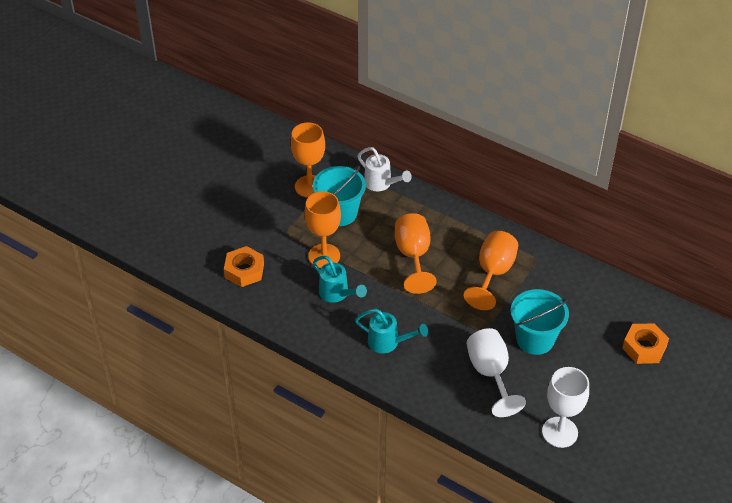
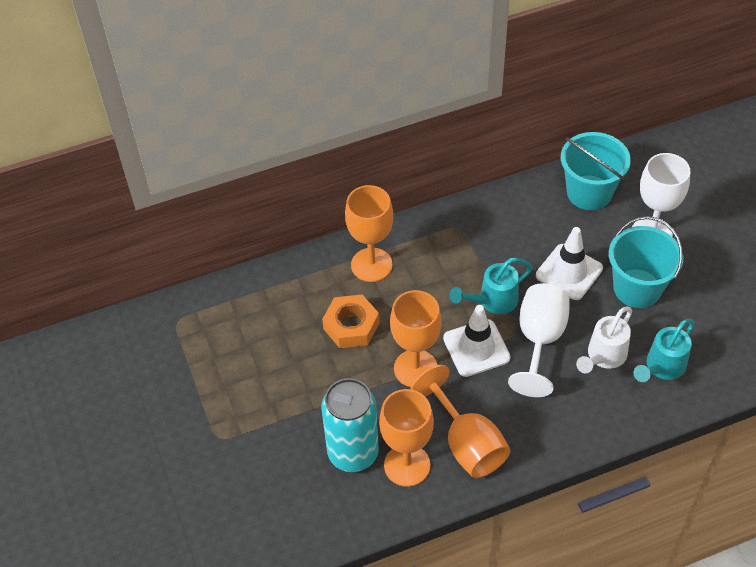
orange nut: [224,246,264,287] [622,323,669,364] = 2 -> [322,295,379,348] = 1
turquoise can: none = 0 -> [322,378,379,472] = 1
white traffic cone: none = 0 -> [443,305,511,377] [536,227,603,300] = 2

